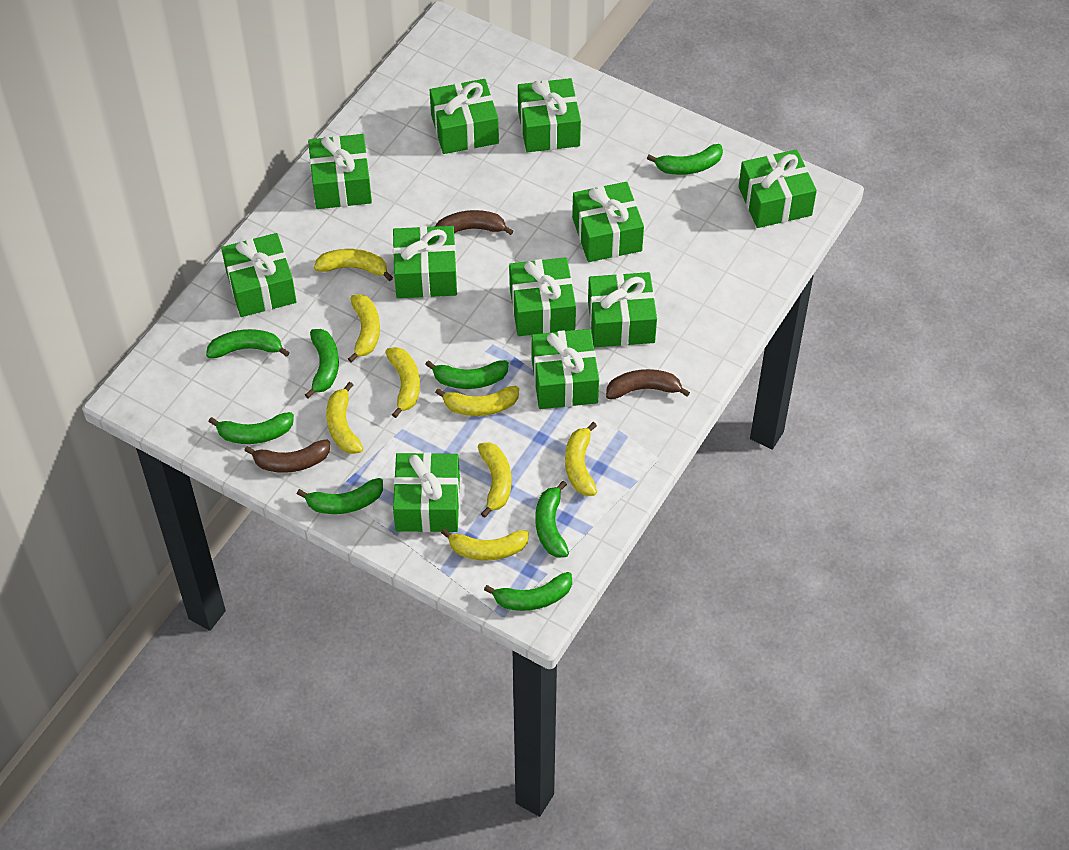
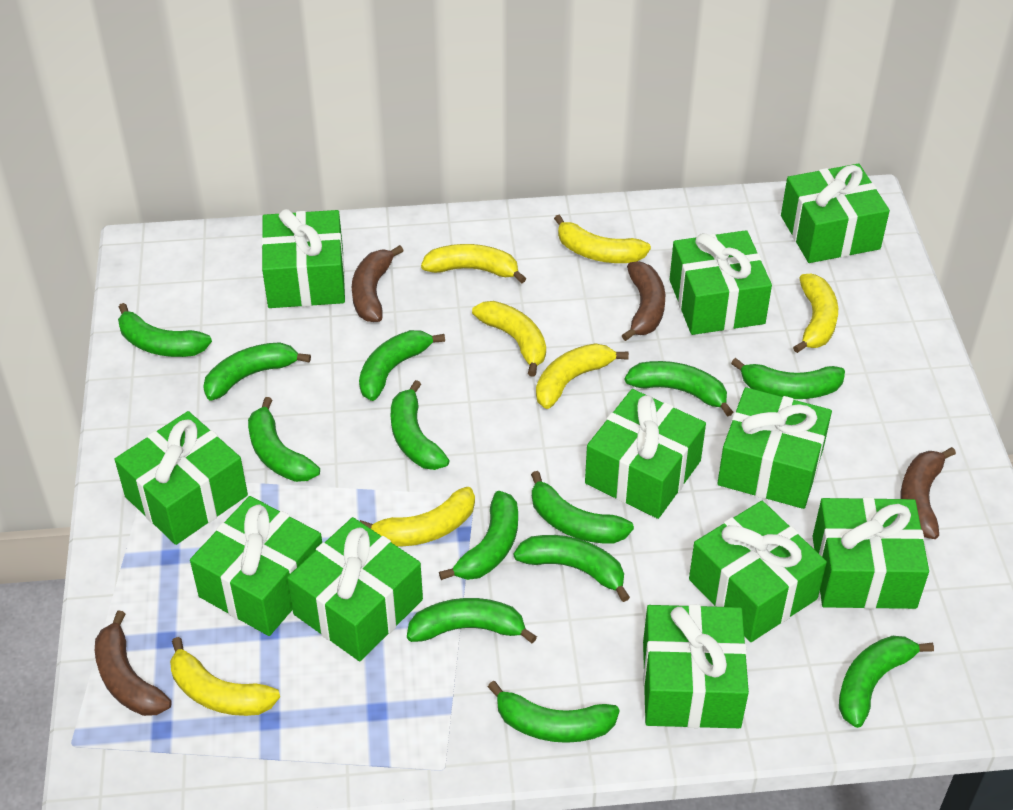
brown banana: [244,439,330,473] [435,210,513,235] [606,369,690,399] = 3 -> [95,610,172,716] [352,245,404,322] [622,261,665,341] [900,447,956,539] = 4
green banana: [206,329,290,358] [209,412,294,444] [297,478,383,514] [305,329,339,399] [425,360,509,389] [484,572,572,611] [535,481,569,558] [647,144,723,175] = 8 -> [118,303,212,357] [203,342,311,400] [248,397,320,482] [359,330,445,401] [391,380,450,470] [407,598,537,643] [439,491,518,580] [488,681,620,743] [514,535,630,602] [531,471,634,544] [625,361,733,417] [731,358,845,399] [839,636,934,728] = 13
yellow banana: [314,249,393,281] [326,382,363,454] [348,294,380,363] [385,347,420,418] [435,386,519,416] [441,528,529,560] [478,442,511,518] [565,422,597,496] = 8 -> [170,637,280,716] [360,487,475,546] [421,244,526,283] [472,301,546,377] [536,343,629,409] [554,215,651,263] [793,274,838,353] = 7

